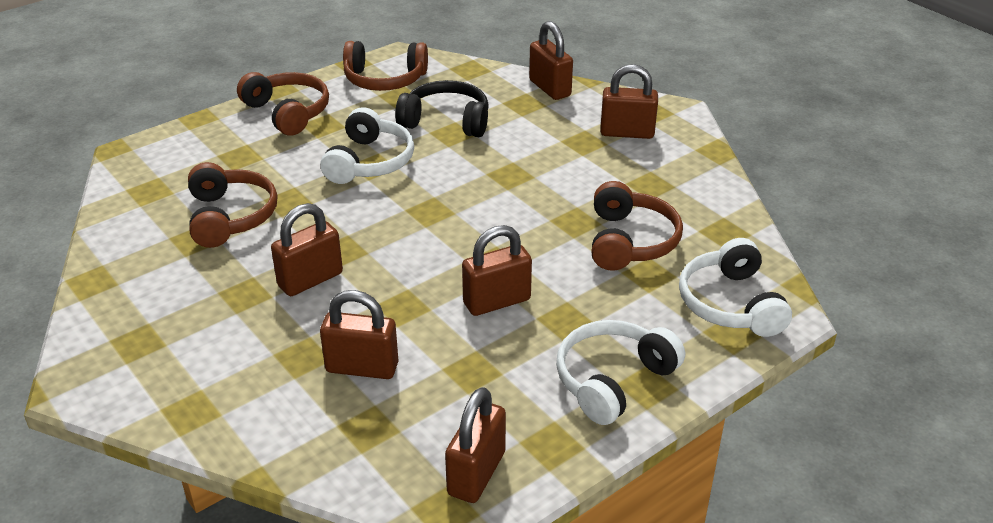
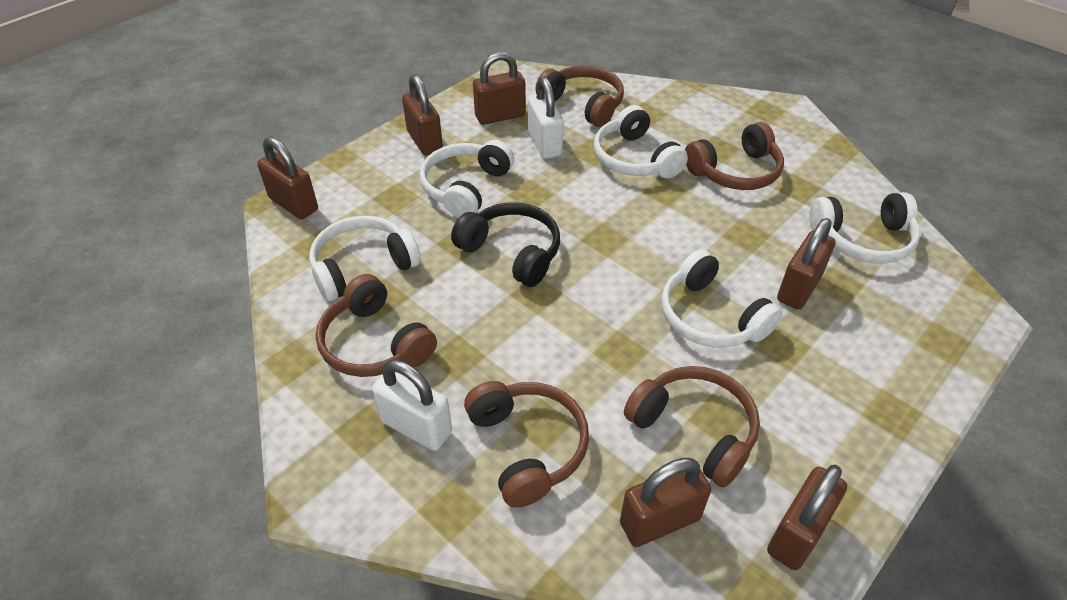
brown headphones: [188,162,277,248] [237,72,329,135] [343,41,428,91] [592,181,683,271] = 4 -> [316,274,437,377] [464,381,589,508] [536,66,624,127] [624,366,760,488] [685,122,784,190] = 5
white headphones: [320,107,414,184] [556,320,685,425] [679,238,792,337] = 3 -> [309,216,421,301] [420,140,514,218] [594,105,688,178] [661,249,782,348] [809,192,920,264] = 5
white padlock: none = 0 -> [372,360,452,451] [528,77,564,159] = 2

